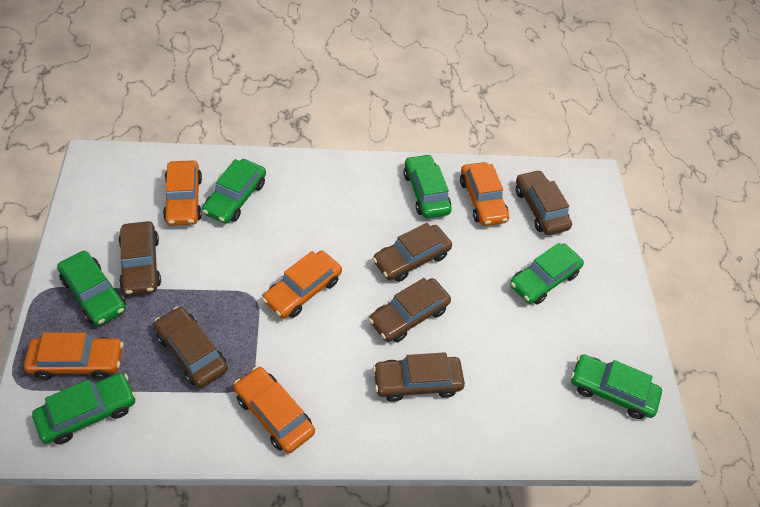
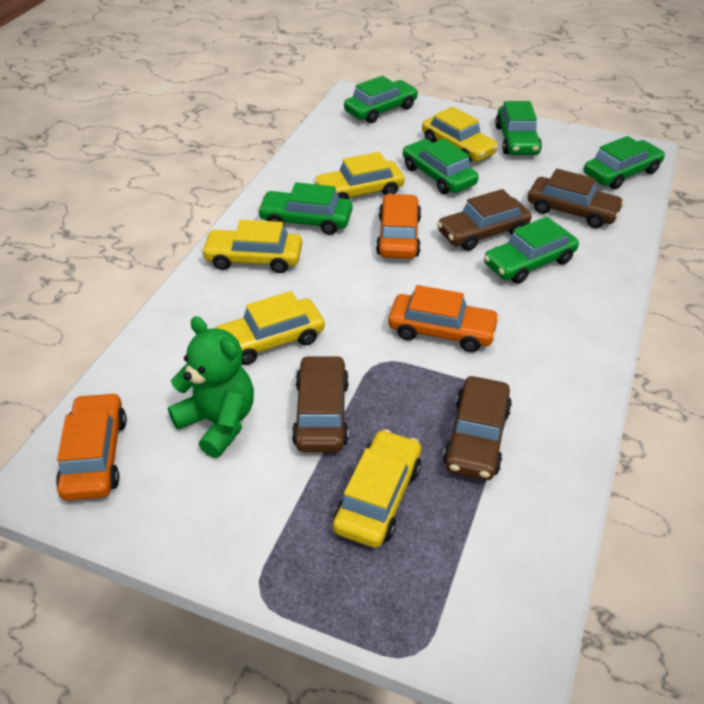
brown car: [119,221,161,295] [154,306,228,388] [369,278,451,342] [373,223,452,282] [373,352,465,402] [516,170,572,235] = 6 -> [292,355,349,452] [437,189,532,251] [443,376,512,480] [528,169,624,228] = 4
green teddy bear: none = 0 -> [168,316,254,458] = 1
orange car: [24,333,123,380] [163,160,202,226] [234,366,315,454] [262,251,342,319] [460,162,509,226] = 5 -> [56,392,127,501] [376,194,421,259] [388,285,500,352] = 3
yellow car: none = 0 -> [201,220,302,273] [215,291,325,365] [314,152,405,200] [333,429,421,548] [422,107,498,162] = 5

